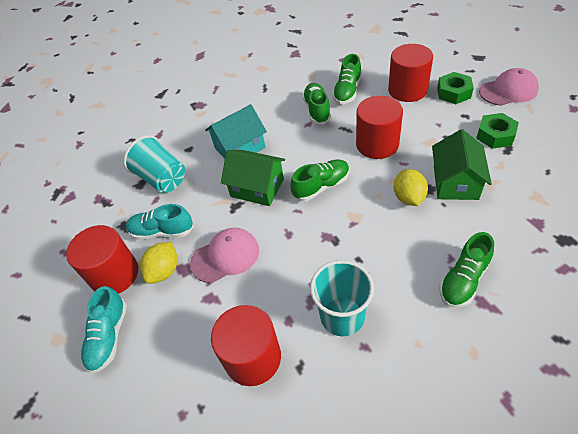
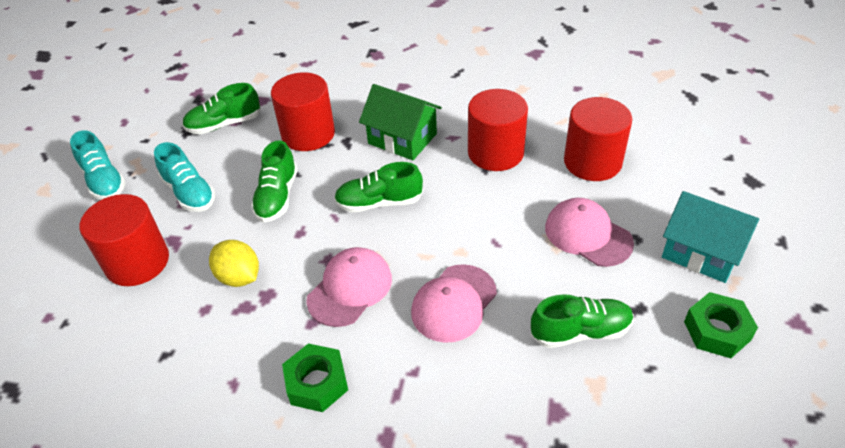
green house: [221,150,285,206] [432,129,492,200] = 2 -> [359,84,442,160] = 1
pink cap: [190,228,259,283] [479,68,539,106] = 2 -> [306,247,392,327] [411,264,497,343] [545,198,634,267] = 3
turquoise cup: [123,135,185,193] [310,260,374,336] = 2 -> none = 0
yellow lemon: [140,242,178,284] [394,169,428,206] = 2 -> [209,240,259,287] = 1

